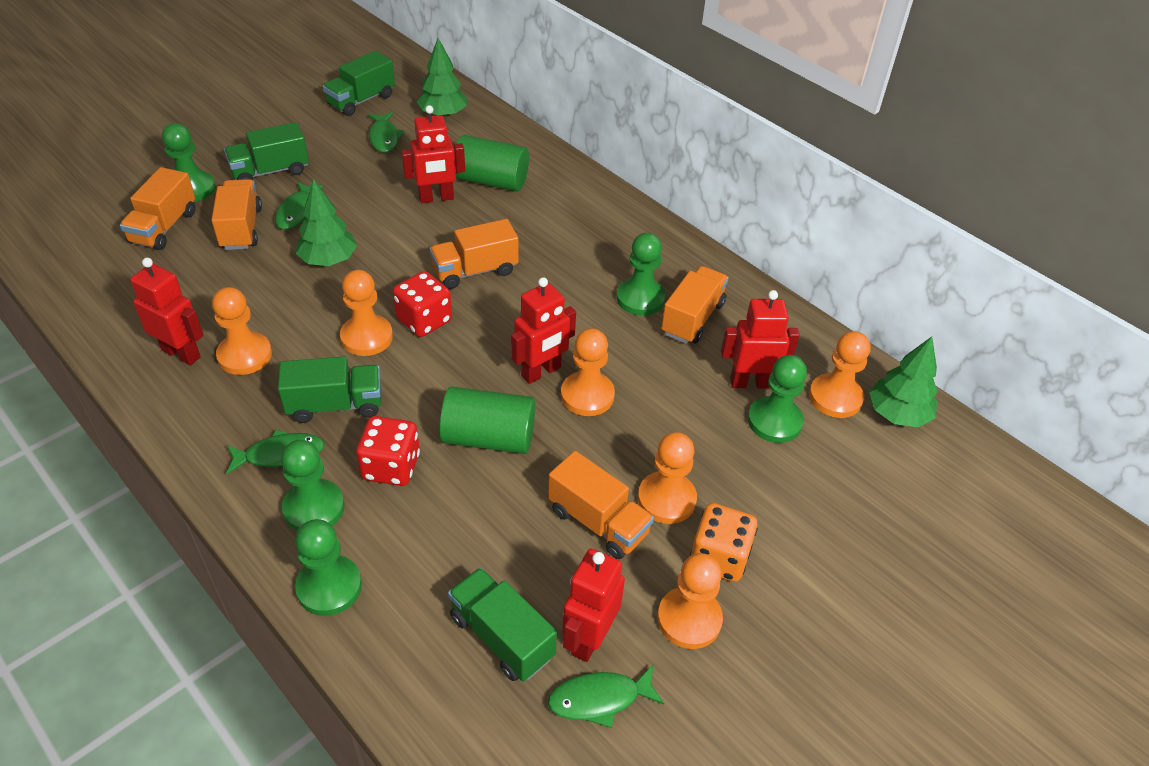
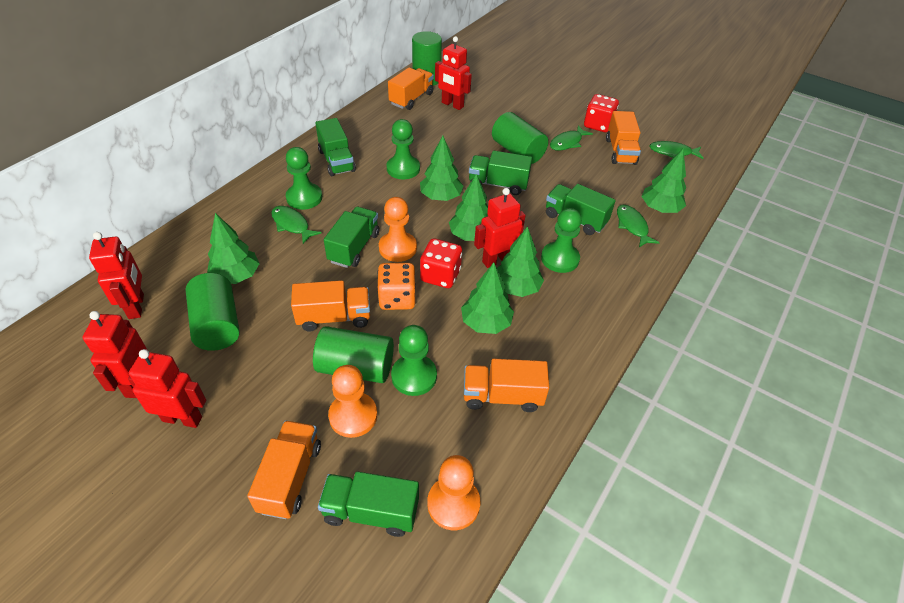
green cylinder: [440,387,535,454] [456,135,529,191] = 2 -> [185,273,240,351] [313,326,394,383] [412,31,442,86] [492,112,548,164] = 4
green pawn: [162,123,215,202] [281,440,345,531] [295,519,362,616] [616,233,666,316] [748,355,807,443] = 5 -> [286,147,322,210] [387,119,420,179] [391,325,437,396] [541,208,582,273] = 4
green tree: [296,179,357,266] [417,38,467,118] [869,337,938,427] = 3 -> [207,213,260,284] [420,136,463,201] [449,174,488,241] [461,263,514,334] [497,226,544,297] [641,149,686,213] = 6
green truck: [224,122,309,180] [278,357,381,423] [323,51,395,116] [448,567,557,682] = 4 -> [315,118,356,176] [318,471,419,537] [324,207,379,268] [469,151,532,195] [546,184,616,235] = 5
orange pawn: [212,287,272,375] [340,270,393,356] [561,328,615,416] [638,432,697,524] [658,553,723,649] [809,331,870,418] = 6 -> [328,365,377,438] [379,197,417,262] [427,455,480,530] = 3

